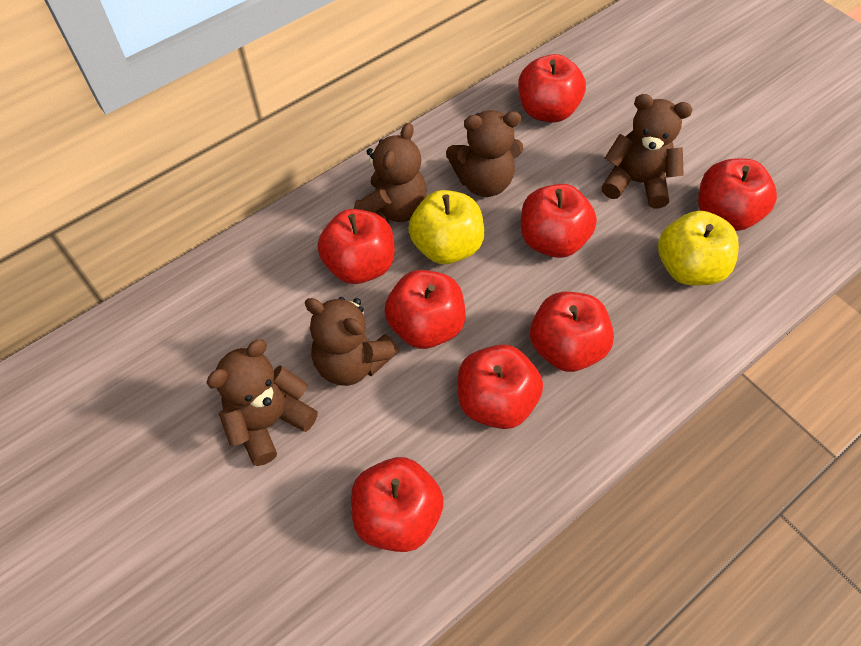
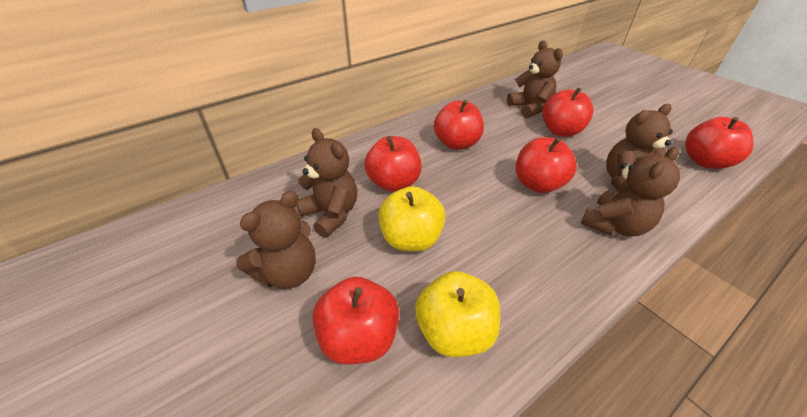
red apple: [317,209,395,284] [351,457,444,552] [384,270,466,349] [458,344,543,429] [518,54,586,123] [521,184,597,258] [530,292,614,372] [698,158,777,231] = 8 -> [313,277,399,364] [364,136,422,192] [434,100,484,150] [516,137,577,193] [542,88,593,137] [685,117,753,169] = 6

